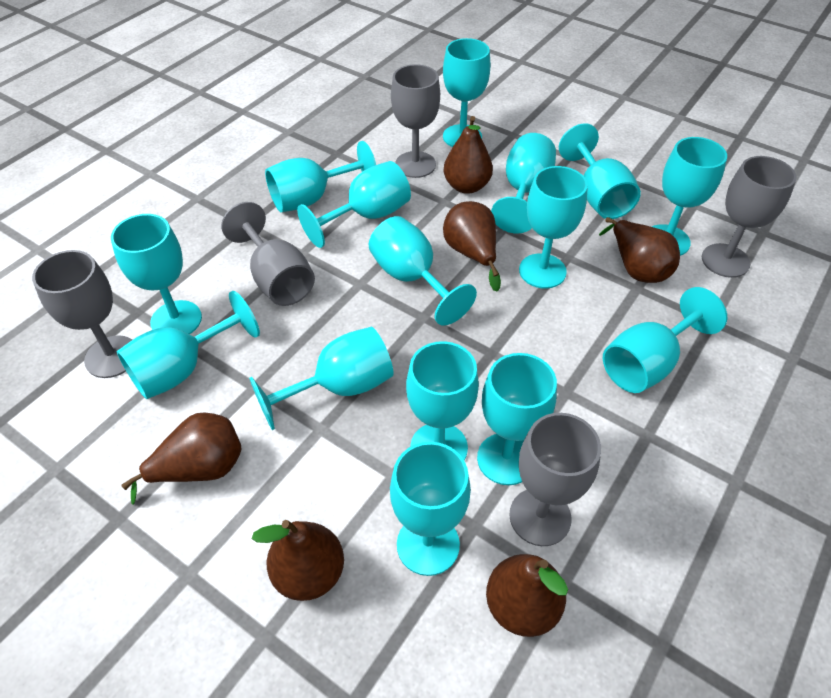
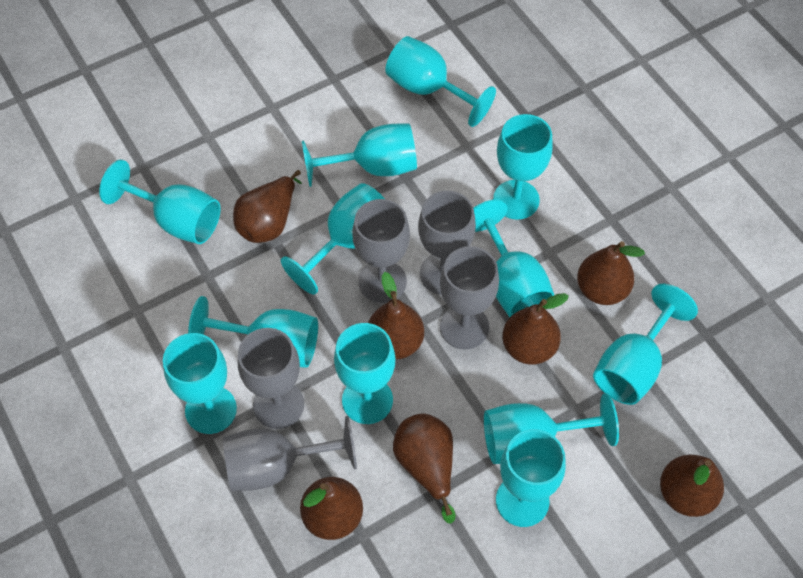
brown pear: [122,413,242,504] [252,520,344,601] [443,116,493,194] [443,201,501,291] [486,554,568,637] [599,217,680,283] = 6 -> [233,170,302,243] [300,477,363,540] [368,272,424,359] [393,413,455,524] [502,293,569,365] [577,241,645,305] [660,455,724,517] = 7
turquoise goblet: [111,214,202,334] [117,291,260,399] [249,327,394,430] [265,141,376,212] [297,161,411,248] [369,216,477,326] [390,442,471,576] [406,341,479,460] [443,38,491,147] [477,353,557,485] [491,133,556,234] [519,166,588,289] [559,123,641,219] [603,287,727,393] [652,137,727,256] = 15 -> [99,160,221,244] [163,333,237,434] [188,296,318,368] [281,183,385,294] [302,123,417,187] [334,323,395,424] [385,36,496,127] [473,199,554,317] [484,393,619,464] [493,114,553,220] [496,429,566,527] [593,284,698,405] = 12

